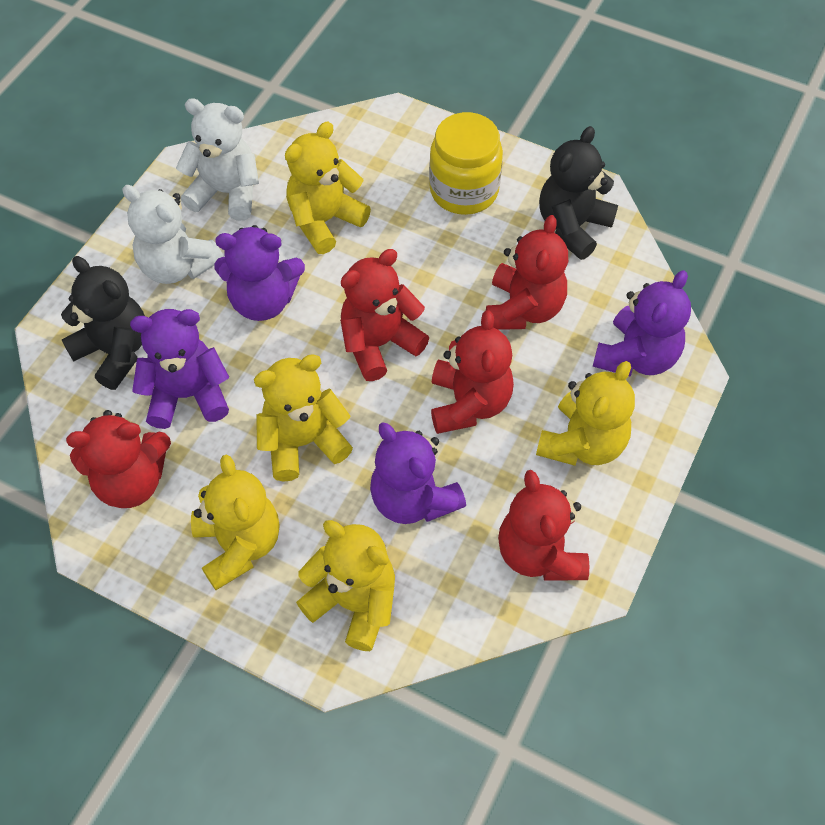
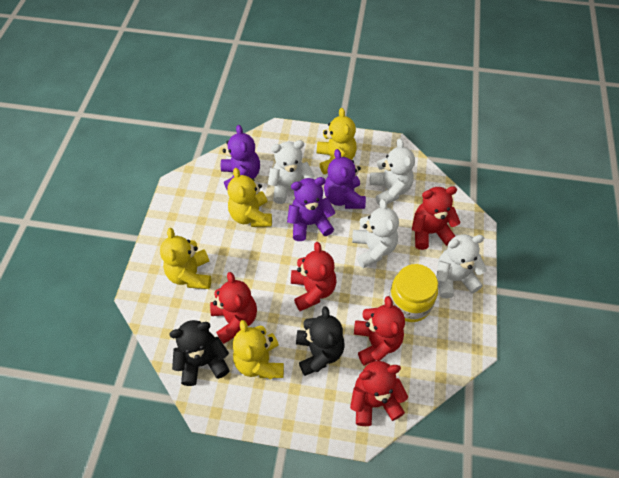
purple teddy bear: [130,309,229,429] [214,225,305,321] [370,422,466,524] [593,270,691,376] = 4 -> [221,125,260,190] [287,177,336,241] [324,149,366,209] = 3
white teddy bear: [122,185,223,284] [176,99,259,221] = 2 -> [268,140,315,204] [352,199,399,268] [370,139,415,206] [436,234,487,298] = 4
yellow teddy bear: [191,454,279,590] [254,354,353,482] [285,122,371,254] [296,520,395,651] [536,361,635,466] = 5 -> [160,228,211,289] [227,168,272,227] [233,320,284,379] [317,108,357,175] = 4

